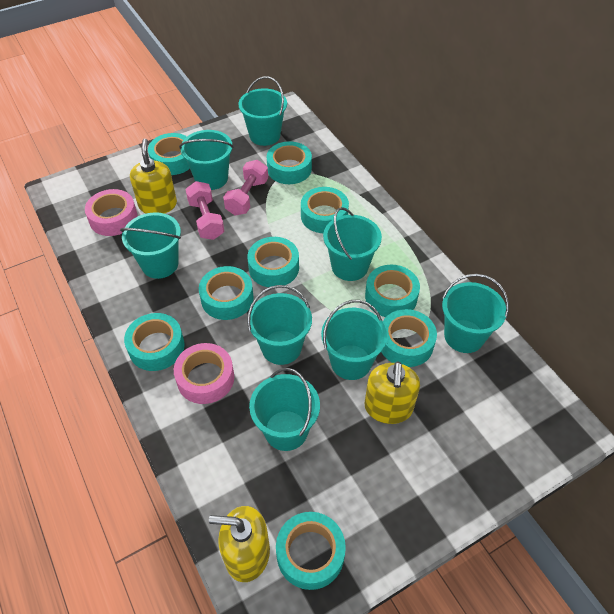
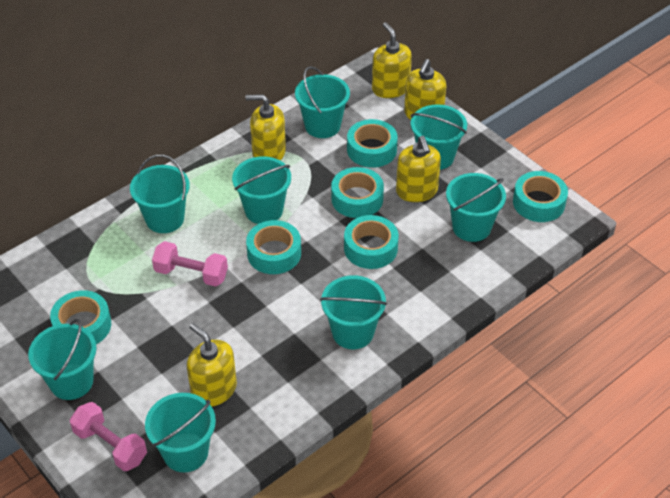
pink tape: [85,189,138,236] [174,343,234,404] = 2 -> none = 0
turquoise tape: [124,313,185,371] [148,133,190,175] [199,266,254,320] [248,237,299,287] [267,141,312,184] [276,512,346,590] [301,187,349,233] [365,265,420,317] [382,309,437,367] = 9 -> [50,290,111,344] [246,220,301,274] [331,167,384,218] [344,215,399,269] [347,119,398,168] [513,171,568,222] = 6
yellow soap dispenser: [130,138,177,213] [209,506,270,582] [365,361,420,424] = 3 -> [187,323,237,407] [245,94,286,161] [372,22,412,98] [396,136,441,202] [404,59,446,120] = 5

